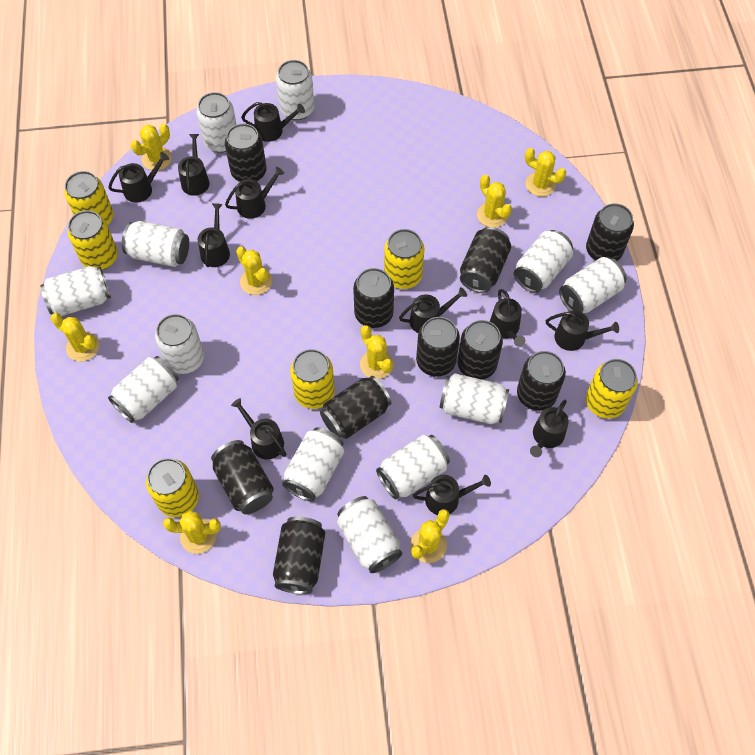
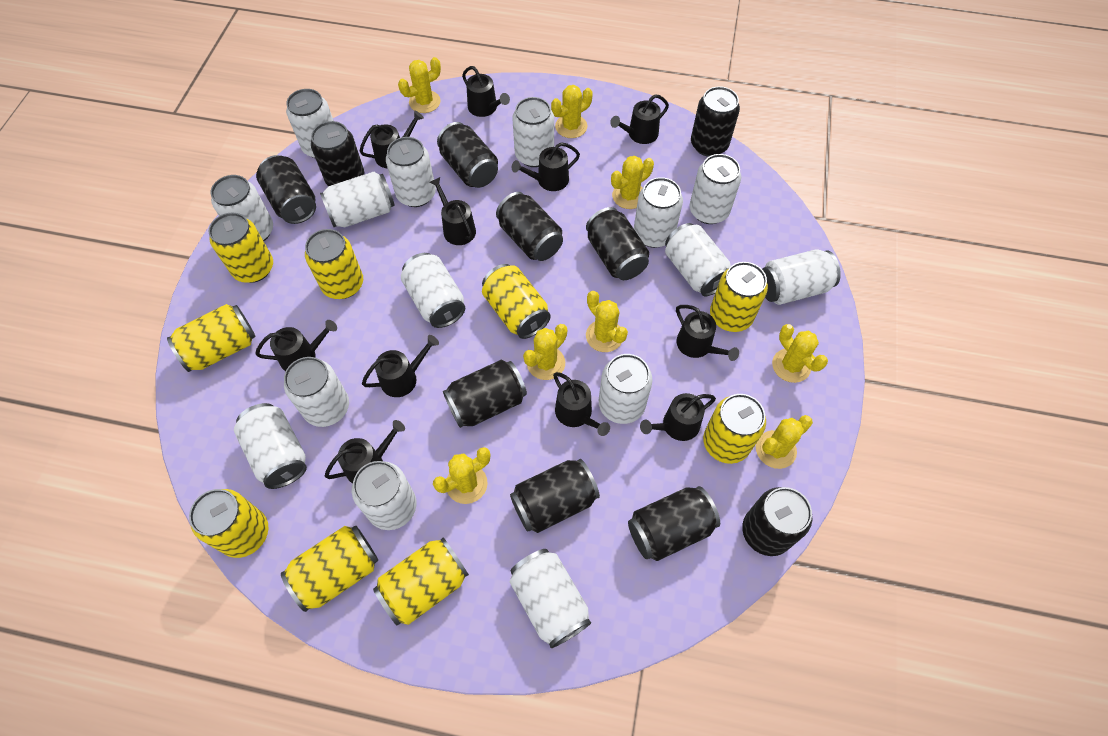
white can: [40,266,111,316] [108,356,179,423] [122,221,189,267] [155,314,204,374] [196,92,237,153] [276,60,314,120] [282,427,344,502] [337,496,402,573] [376,435,450,500] [440,373,509,424] [514,230,573,293] [559,257,626,313] = 12 -> [210,175,273,241] [234,403,307,489] [284,357,349,427] [286,89,334,158] [320,172,395,227] [352,461,417,530] [386,137,436,207] [401,253,465,328] [510,549,591,648] [512,97,554,167] [599,354,652,424] [634,177,683,248] [665,223,731,296] [689,154,741,224] [762,249,841,305] = 15
yellow can: [64,171,114,226] [68,210,118,270] [146,458,199,517] [290,349,335,409] [384,229,424,289] [586,359,638,419] = 6 -> [167,304,256,372] [189,489,268,558] [209,213,273,283] [281,526,378,612] [305,229,363,299] [373,537,469,625] [482,264,551,339] [703,394,766,464] [710,262,768,332] = 9

